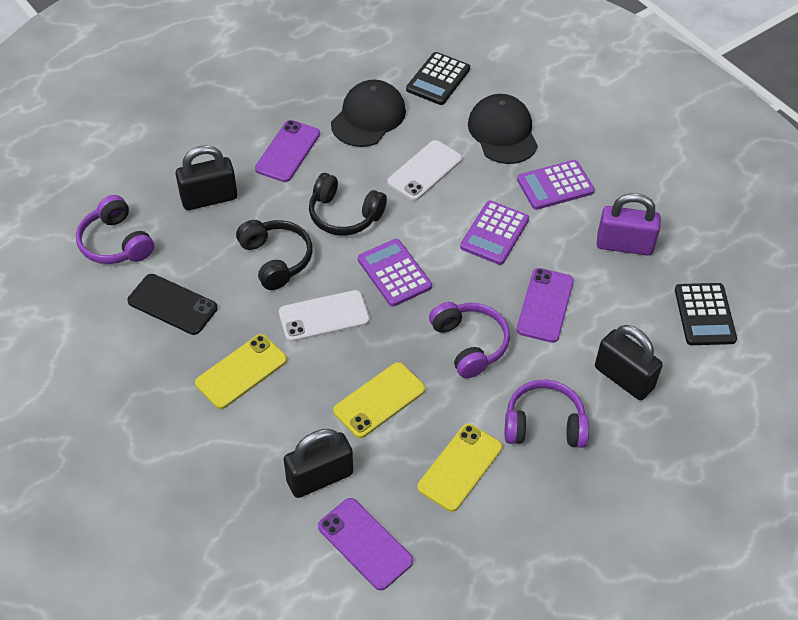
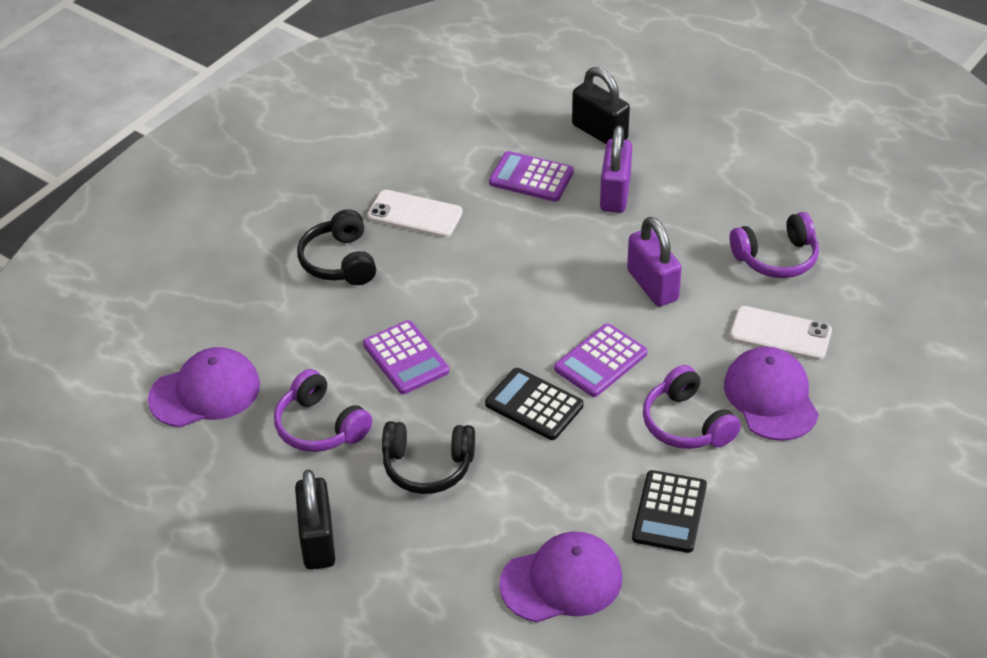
black cap: [331,80,406,147] [468,94,538,164] = 2 -> none = 0
black padlock: [175,145,237,210] [284,429,353,498] [595,325,663,400] = 3 -> [295,469,335,570] [572,67,630,144] = 2
black phone: [127,274,218,335] = 1 -> none = 0
purple cap: none = 0 -> [148,347,260,427] [499,532,622,622] [724,347,819,441] = 3
purple padlock: [597,193,661,255] = 1 -> [600,126,632,213] [627,217,682,307] = 2
purple phone: [255,120,320,182] [318,498,413,591] [516,268,574,343] = 3 -> none = 0
yellow phone: [195,334,287,409] [333,362,425,438] [417,424,502,512] = 3 -> none = 0

